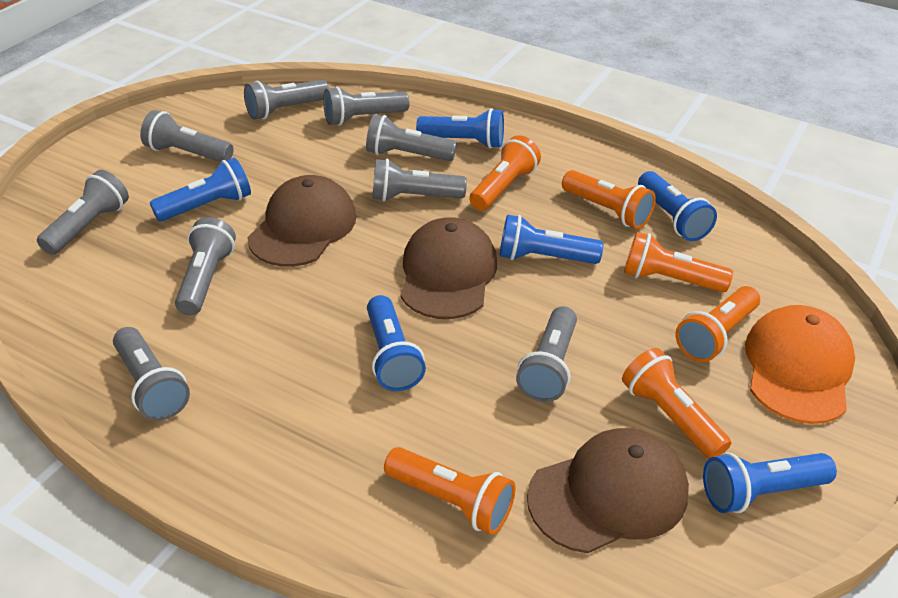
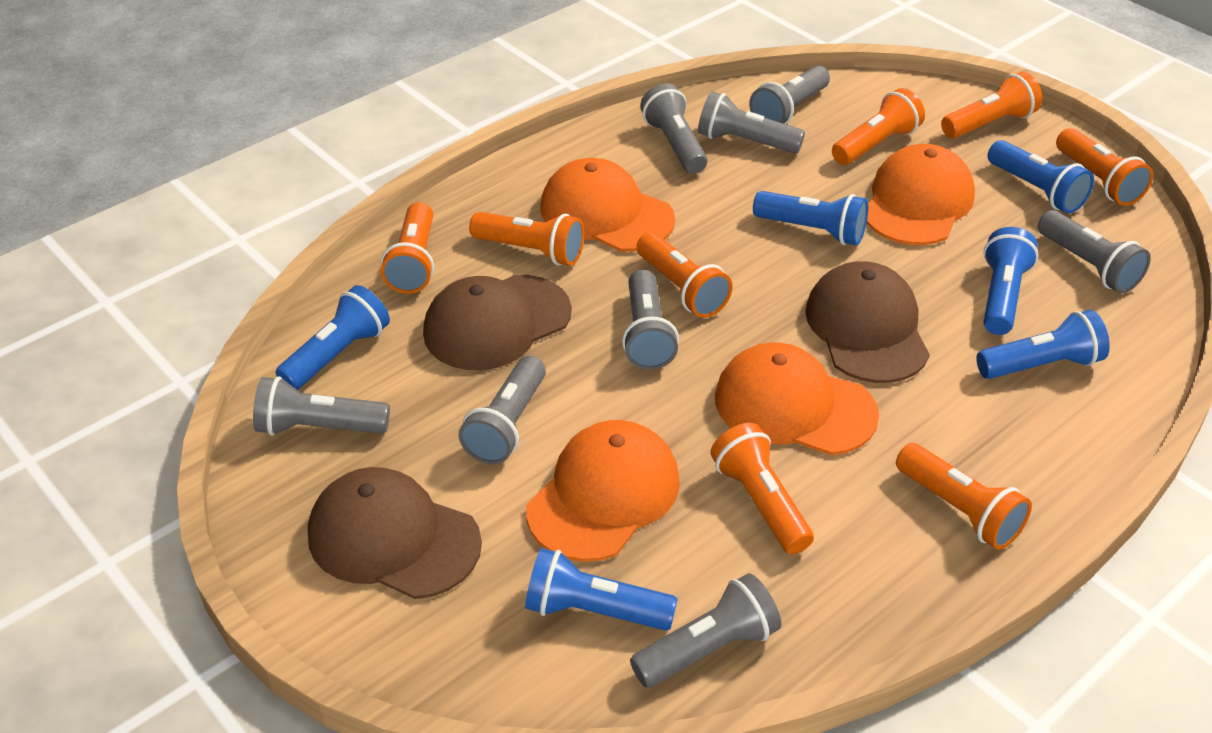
grey flashlight: [37,170,129,255] [113,327,190,421] [140,110,234,162] [175,217,236,316] [244,80,329,120] [323,86,409,126] [366,114,457,161] [373,158,467,202] [516,306,577,402] = 9 -> [253,376,390,436] [458,356,546,464] [622,269,679,370] [630,573,781,688] [640,83,707,174] [698,91,805,154] [749,66,830,124] [1038,210,1151,293] = 8
orange cap: [745,305,855,424] = 1 -> [526,420,680,562] [540,158,675,252] [715,342,879,455] [866,144,975,245] = 4
orange flashlight: [384,447,516,535] [469,135,541,211] [562,170,656,229] [622,348,731,459] [624,232,733,293] [675,286,760,362] = 6 -> [381,202,434,294] [469,212,584,266] [637,232,733,318] [711,423,814,554] [832,88,925,165] [896,443,1032,550] [941,72,1042,138] [1056,128,1153,206] = 8

